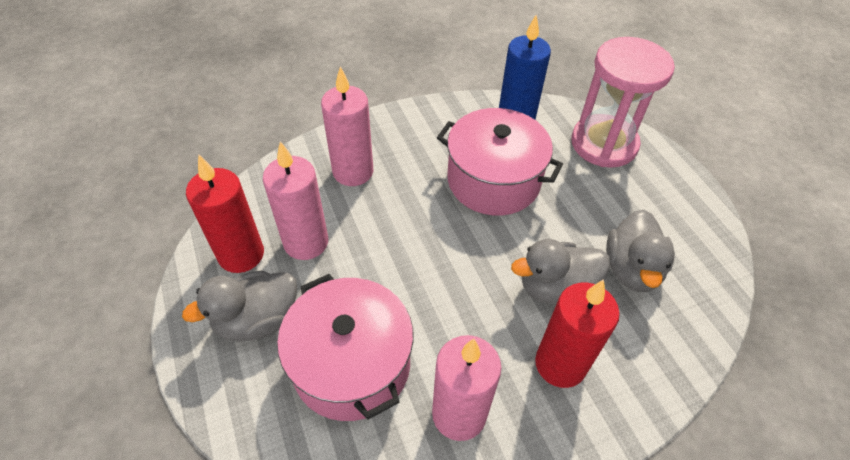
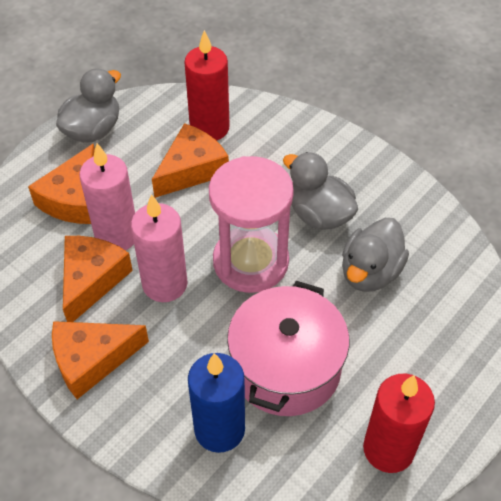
orange cheese: none = 0 -> [28,143,95,224] [52,321,149,399] [63,236,133,322] [152,123,229,198] = 4
pink candle: [263,141,328,260] [321,67,373,186] [432,335,501,441] = 3 -> [79,143,135,250] [131,194,187,302] = 2
pink pot: [277,274,413,421] [437,108,563,215] = 2 -> [227,281,350,416] = 1

